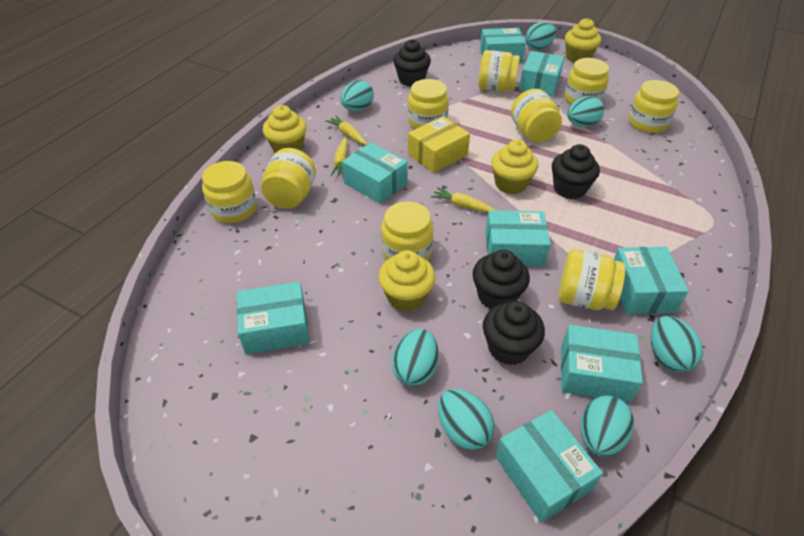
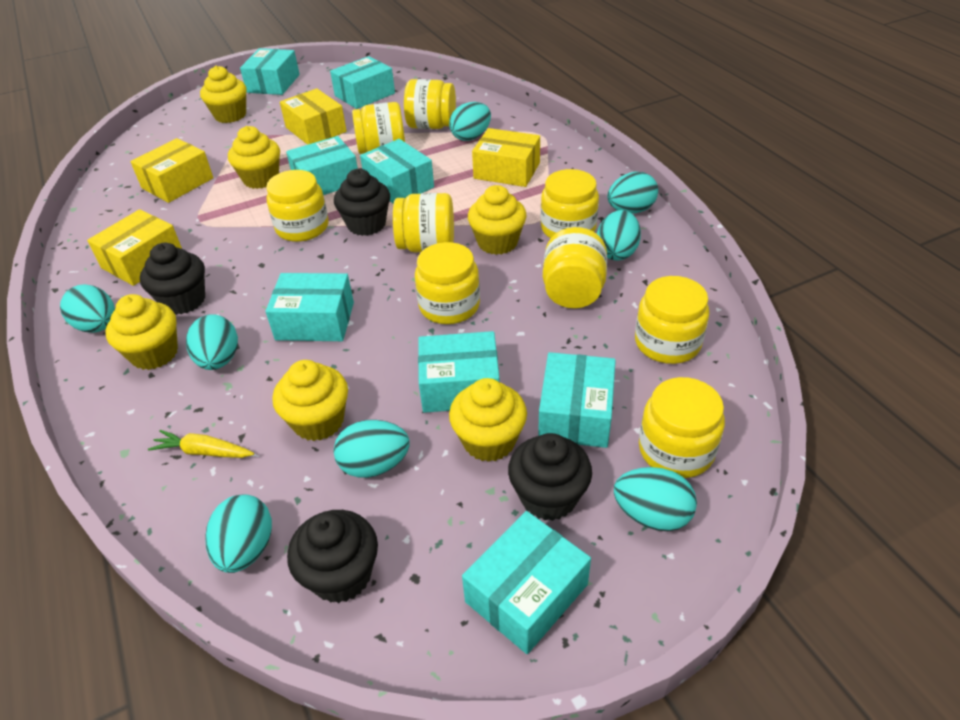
turquoise egg: [341,80,374,111] [392,329,438,386] [438,389,495,450] [525,22,556,50] [567,96,604,127] [580,396,634,457] [651,316,703,372] = 7 -> [60,284,115,333] [186,314,238,370] [205,494,272,573] [334,420,410,478] [449,102,491,141] [597,210,641,261] [608,172,658,213] [614,467,697,531] = 8
yellow box: [408,116,470,173] = 1 -> [87,209,182,286] [130,138,213,203] [280,88,347,145] [472,128,540,187] = 4
yellow carrot: [325,115,367,145] [331,137,348,176] [431,187,497,213] = 3 -> [148,430,254,458] = 1
yellow cupcake: [263,105,307,153] [378,250,435,312] [491,140,538,194] [565,18,601,63] = 4 -> [106,294,178,370] [200,66,247,123] [228,126,280,189] [272,360,348,441] [449,378,527,462] [468,185,527,255] = 6

